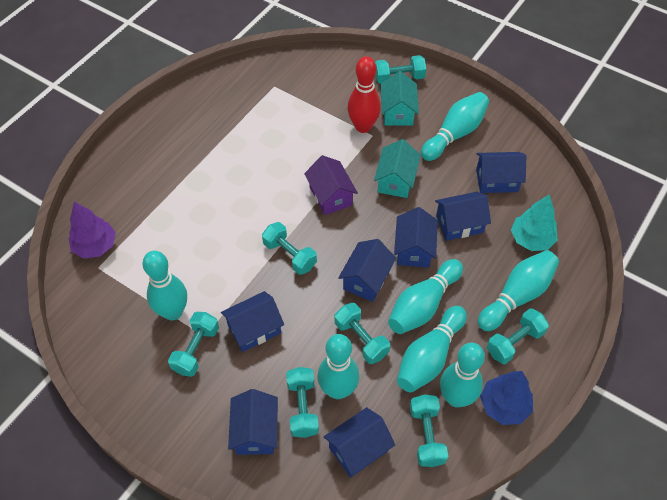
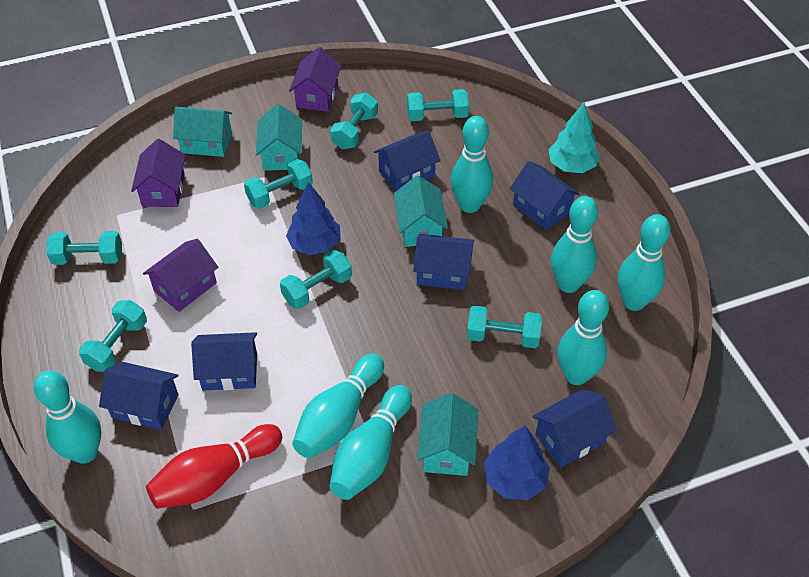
blue house: [221,291,284,352] [228,389,278,455] [324,407,395,478] [338,239,396,302] [394,207,438,268] [435,192,491,241] [476,152,526,193] = 7 -> [99,362,179,430] [191,332,257,391] [374,131,441,192] [413,234,474,290] [510,161,580,230] [532,389,617,467] = 6
blue tree: [480,371,533,425] = 1 -> [286,182,341,255] [484,425,550,500] = 2
purple house: [304,155,358,215] = 1 -> [131,139,186,207] [143,239,218,312] [289,47,341,112] = 3
purple tree: [68,202,116,259] = 1 -> none = 0
turquoise house: [374,139,420,198] [381,71,419,126] = 2 -> [173,107,232,157] [256,104,302,171] [394,175,448,247] [417,393,478,476] = 4

